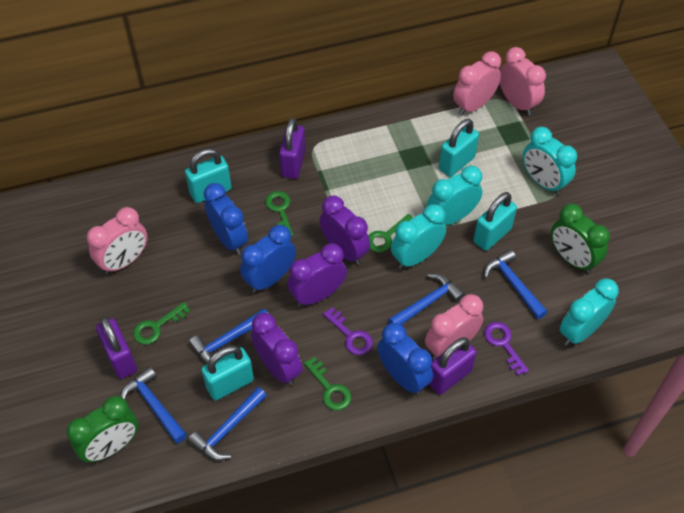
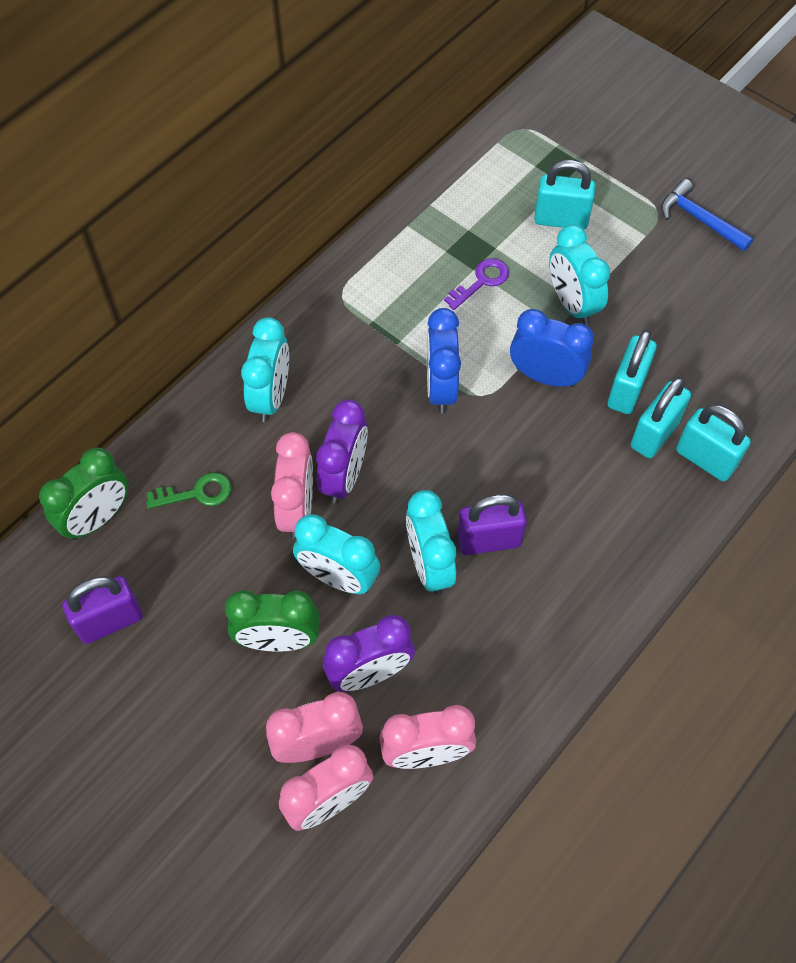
blue clock: [204,183,248,255] [240,225,296,293] [377,323,433,395] = 3 -> [427,308,461,413] [510,309,594,387] = 2
blue hammer: [121,366,187,443] [188,387,267,460] [189,308,269,364] [388,274,465,325] [484,249,548,319] = 5 -> [661,179,753,251] = 1
green key: [133,302,191,345] [265,191,293,236] [304,357,351,410] [368,214,413,252] = 4 -> [146,472,231,509] = 1
purple clock: [251,313,302,385] [288,243,347,306] [319,196,370,265] = 3 -> [316,400,368,504] [323,615,415,692] = 2
purple key: [323,307,373,355] [484,322,529,376] = 2 -> [444,258,509,310] = 1
purple padlock: [96,316,137,379] [279,117,305,179] [429,337,477,395] = 3 -> [62,576,143,644] [457,494,527,555] = 2

